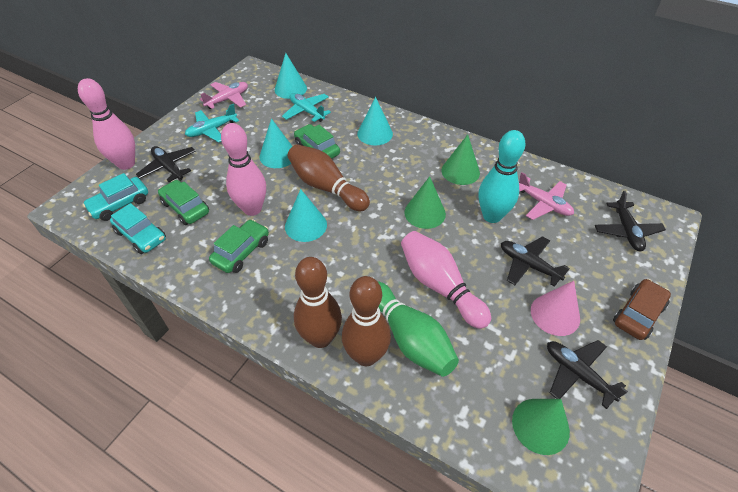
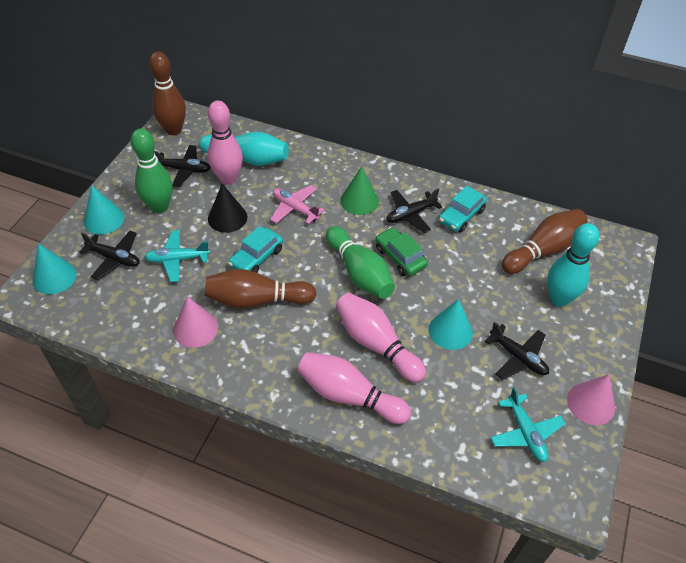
black cone: none = 0 -> [208,184,247,233] = 1
brown car: [613,279,671,340] = 1 -> none = 0
green bowling pin: [377,281,459,377] = 1 -> [131,129,173,213] [326,226,395,299] = 2
green car: [158,180,209,225] [209,219,269,273] [294,124,340,159] = 3 -> [375,227,428,276] = 1
green cone: [404,176,446,229] [441,134,480,185] [512,399,570,455] = 3 -> [340,166,379,215] = 1
pink cone: [531,281,580,336] = 1 -> [173,296,218,348] [567,374,615,425] = 2
pink plane: [200,82,248,109] [519,172,574,220] = 2 -> [270,185,325,224] = 1
turquoise bowling pin: [479,130,525,223] = 1 -> [199,132,289,166] [547,223,599,306] = 2
turquoise cone: [259,118,292,168] [275,53,307,99] [285,189,327,242] [357,97,393,146] = 4 -> [33,244,77,294] [84,185,124,235] [429,299,473,350] = 3

